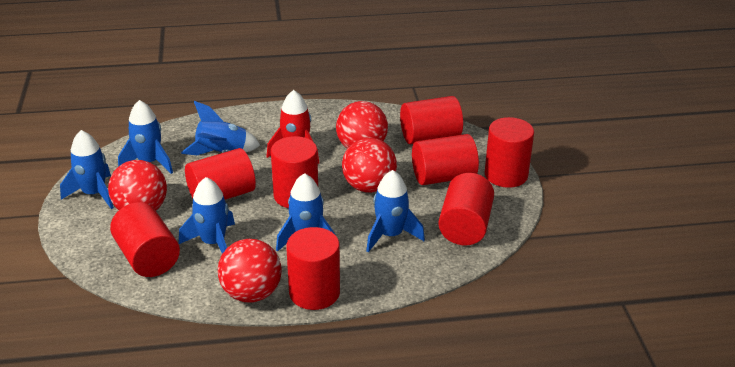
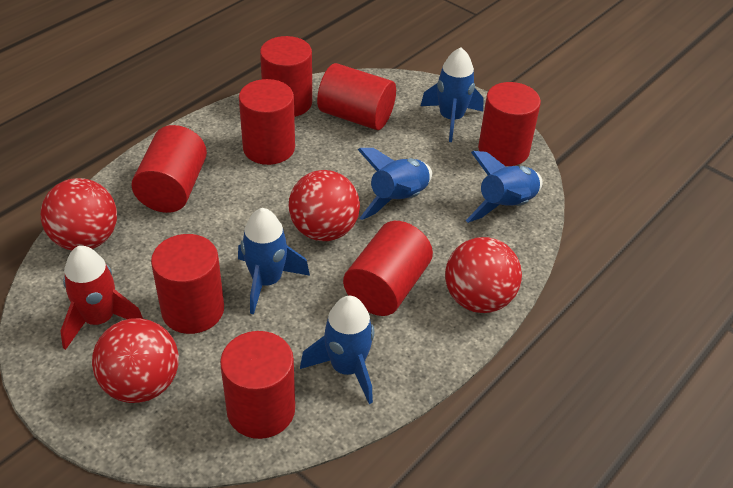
blue rocket: [60,130,114,209] [118,100,173,174] [179,177,235,254] [181,101,260,155] [276,173,336,252] [366,170,425,252] = 6 -> [238,208,310,314] [300,296,374,404] [357,148,432,220] [421,47,483,142] [466,151,543,223] = 5

